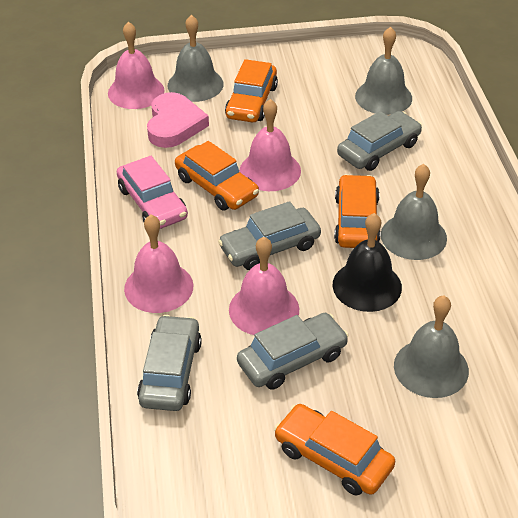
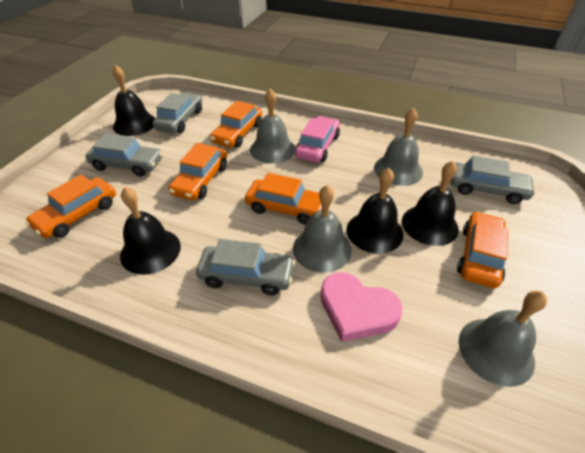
black bell: [333,213,402,312] = 1 -> [113,65,155,136] [120,187,181,275] [347,168,403,253] [402,161,459,246] = 4
orange car: [175,141,259,211] [225,59,278,122] [274,404,395,496] [334,174,380,248] = 4 -> [25,174,116,238] [168,143,227,200] [210,101,262,148] [245,173,322,225] [457,211,509,288] = 5
pink bell: [108,22,165,109] [124,215,194,313] [229,237,299,335] [239,99,301,191] = 4 -> none = 0

